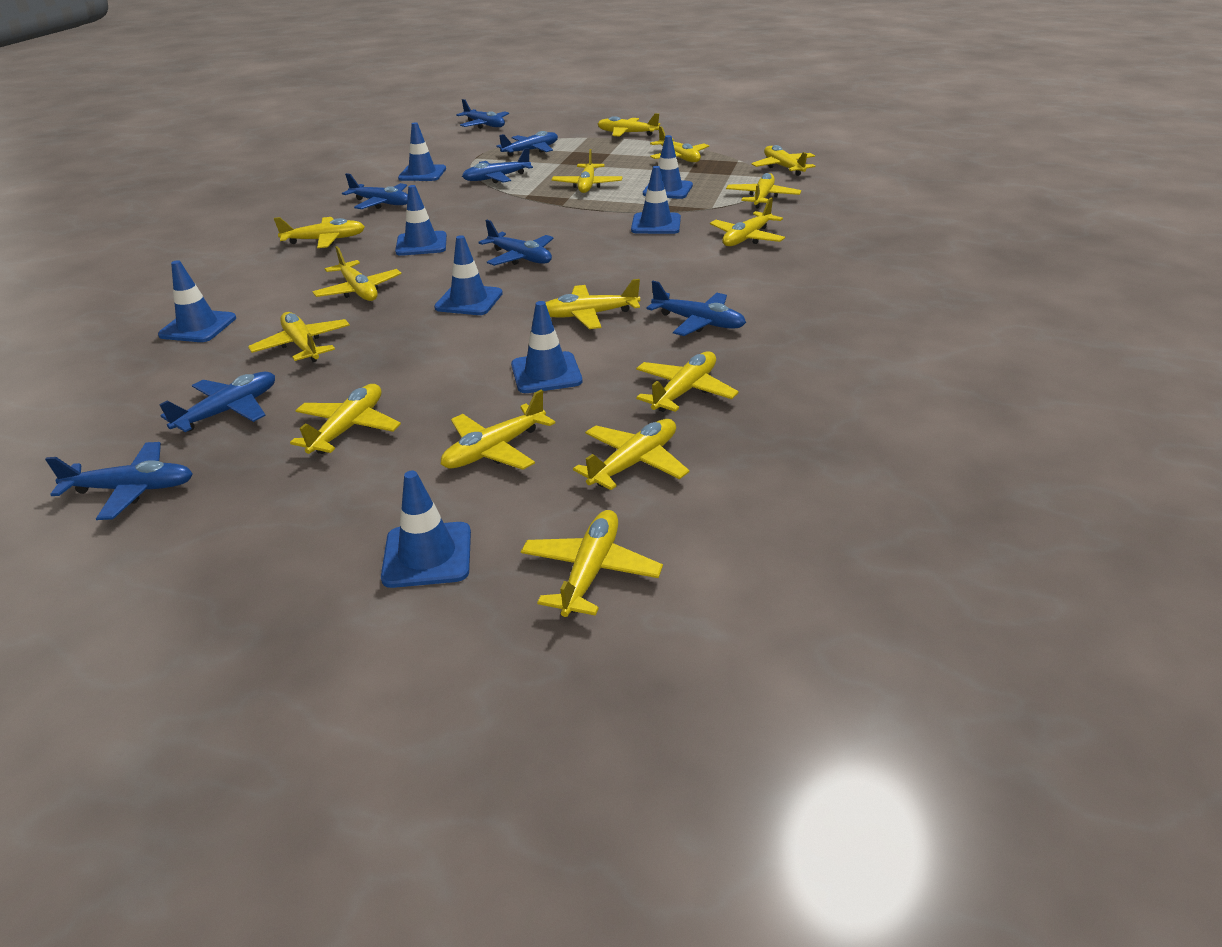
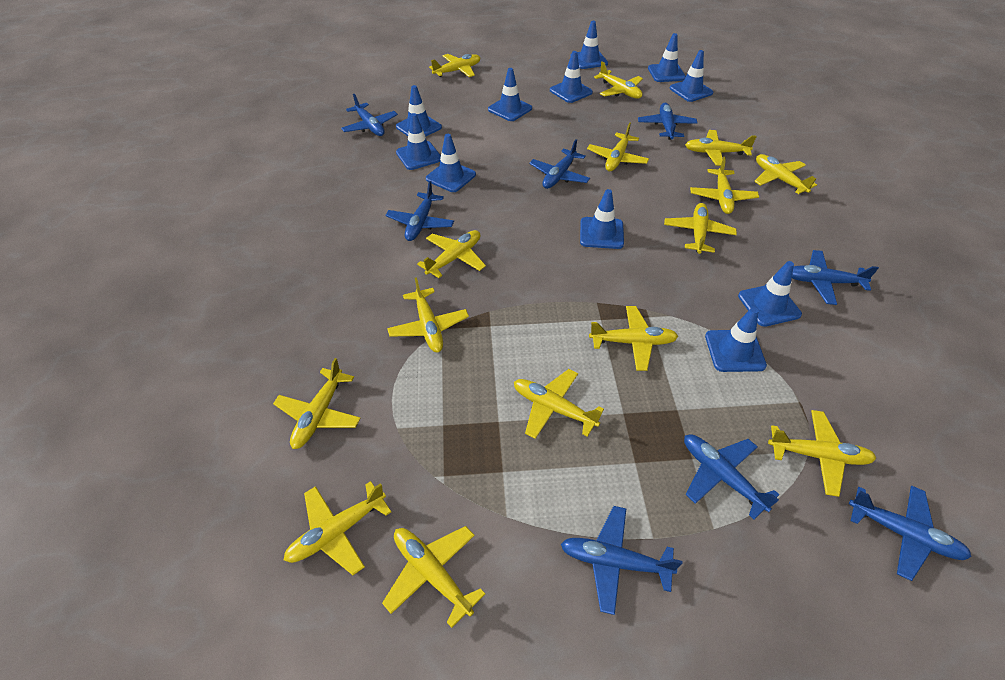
blue traffic cone: [158,260,236,342] [381,471,471,588] [395,185,447,256] [398,122,446,181] [434,235,503,315] [511,301,582,393] [631,166,681,234] [643,135,693,199] = 8 -> [396,85,442,137] [396,113,441,170] [426,134,476,192] [488,68,532,121] [550,51,593,103] [570,21,608,69] [580,189,624,249] [648,33,686,82] [670,50,713,102] [705,307,767,372] [738,261,802,327] = 11

